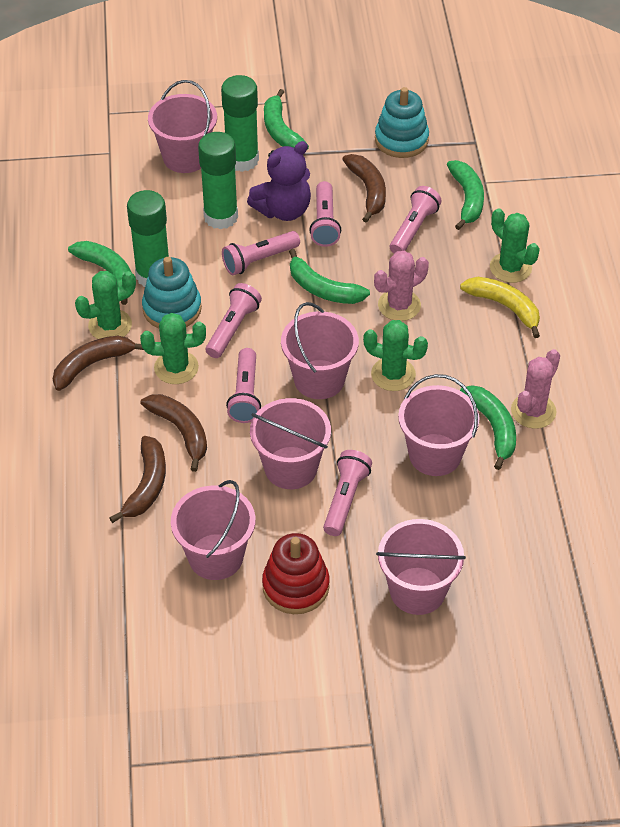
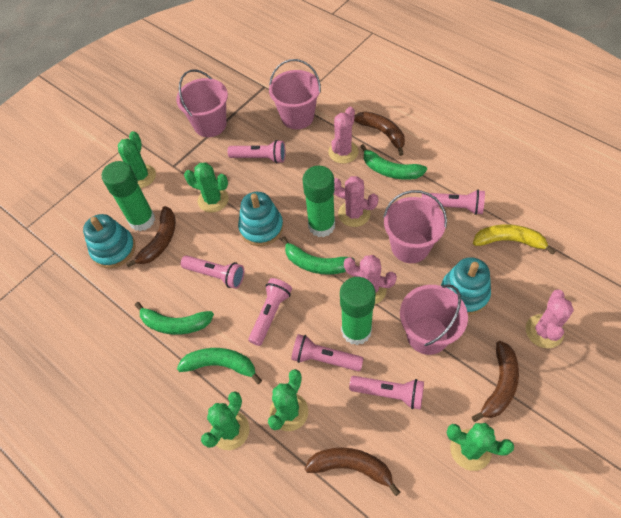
green banana: [68,241,132,305] [264,89,309,150] [289,249,370,304] [447,160,484,230] [460,385,516,470] = 5 -> [135,302,214,335] [177,348,262,384] [281,237,355,275] [360,144,427,180] = 4
green cactus: [75,271,136,339] [140,313,206,384] [363,320,428,391] [490,208,540,283] = 4 -> [118,131,156,188] [184,162,229,213] [201,391,250,450] [268,369,308,431] [447,423,514,471] = 5
pink bucket: [148,80,217,173] [171,480,256,580] [250,398,331,489] [281,302,359,399] [376,519,466,615] [398,374,479,476] = 6 -> [176,69,228,137] [269,59,321,129] [383,190,447,263] [400,284,468,355] = 4
pink cactus: [374,251,429,321] [511,349,560,429] = 2 -> [328,107,359,164] [334,176,379,227] [344,255,397,304] [526,290,574,348] = 4
purple teddy bear: [247,141,311,221] = 1 -> none = 0
red stacking toy: [262,533,330,614] = 1 -> none = 0
turquoise stacking toy: [142,257,202,328] [375,87,429,158] = 2 -> [83,214,136,268] [238,192,283,246] [441,257,491,315] = 3

